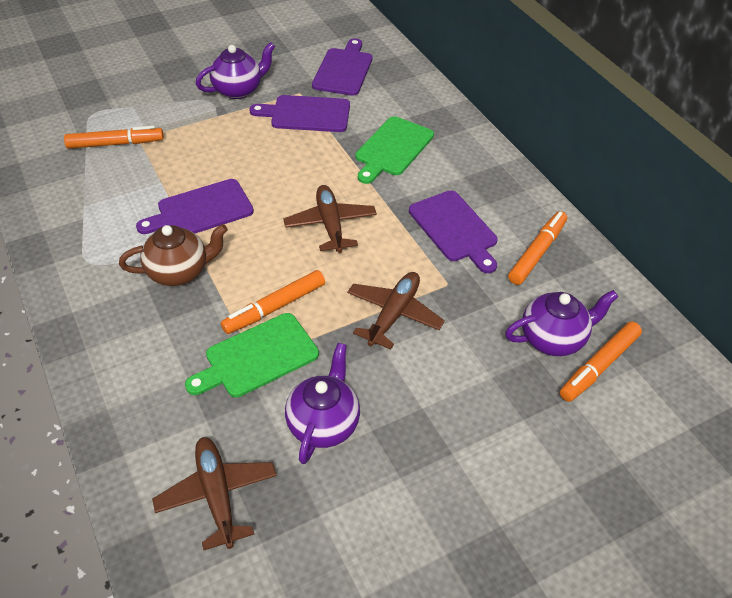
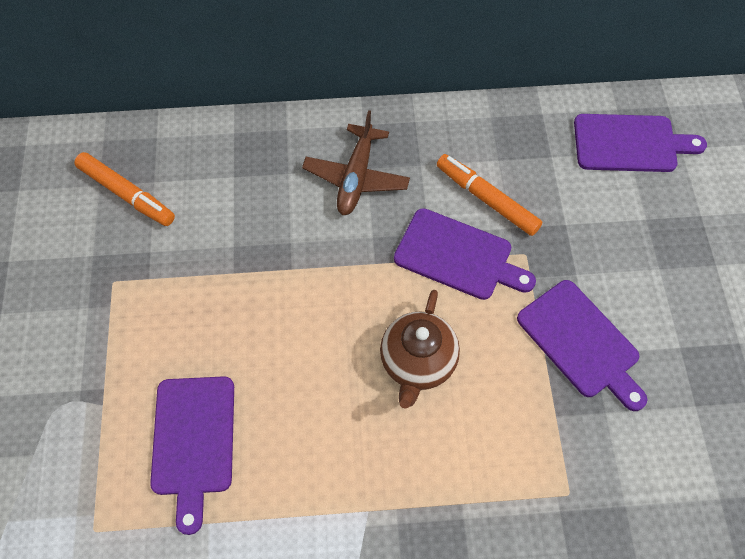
brown plane: [152,437,277,550] [283,185,377,253] [347,272,445,350] = 3 -> [302,110,410,215] = 1
green cutting board: [185,313,319,398] [355,116,434,184] = 2 -> none = 0
orange marker: [64,125,164,149] [221,270,325,334] [508,211,567,285] [560,321,642,402] = 4 -> [74,152,175,226] [437,154,542,236] = 2
purple teapot: [196,42,275,99] [285,343,360,464] [505,290,618,356] = 3 -> none = 0

